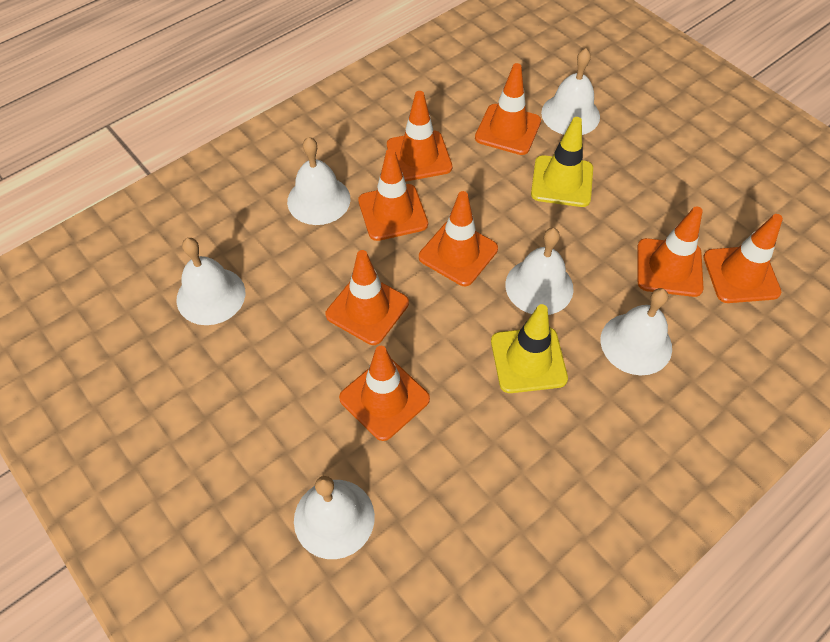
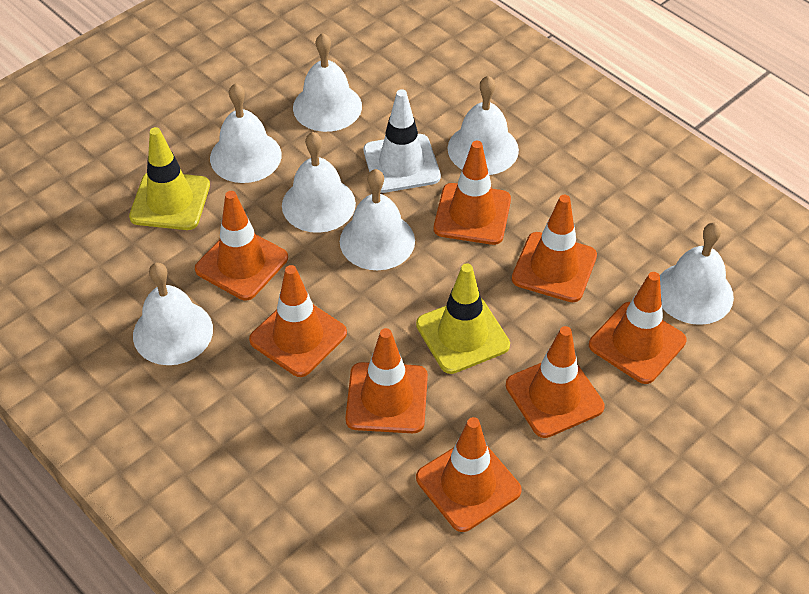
white bell: [176,238,245,325] [287,137,350,225] [294,476,375,559] [505,228,573,315] [541,48,600,135] [601,288,672,375] = 6 -> [133,262,213,365] [210,83,282,183] [282,132,356,233] [293,33,362,132] [340,169,415,270] [448,76,519,175] [660,222,734,325] = 7
white traffic cone: none = 0 -> [364,89,441,193] = 1

